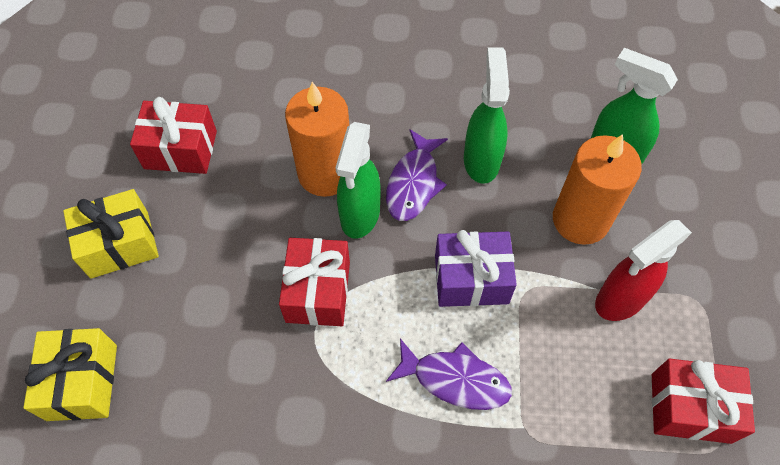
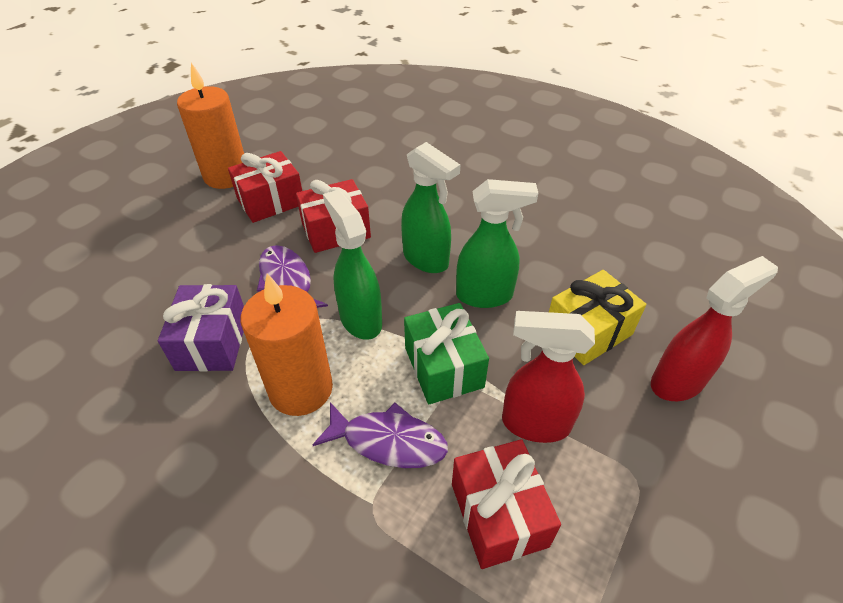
green gift: none = 0 -> [404,303,489,404] = 1
red spray bottle: [595,220,692,321] = 1 -> [502,311,595,443] [651,256,778,401] = 2
yellow gift: [23,328,117,421] [63,189,159,279] = 2 -> [549,270,646,365] = 1

